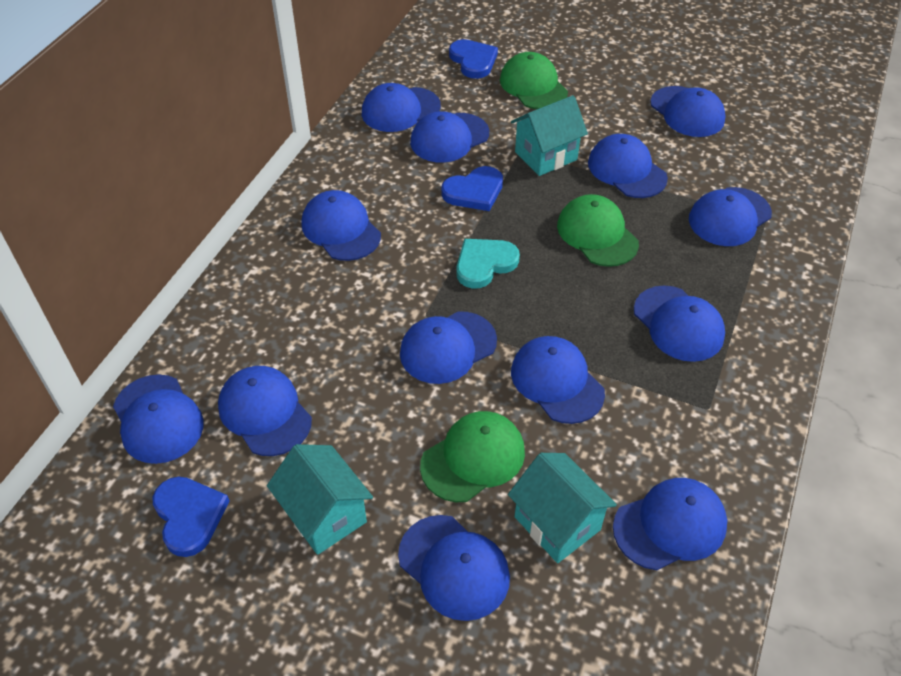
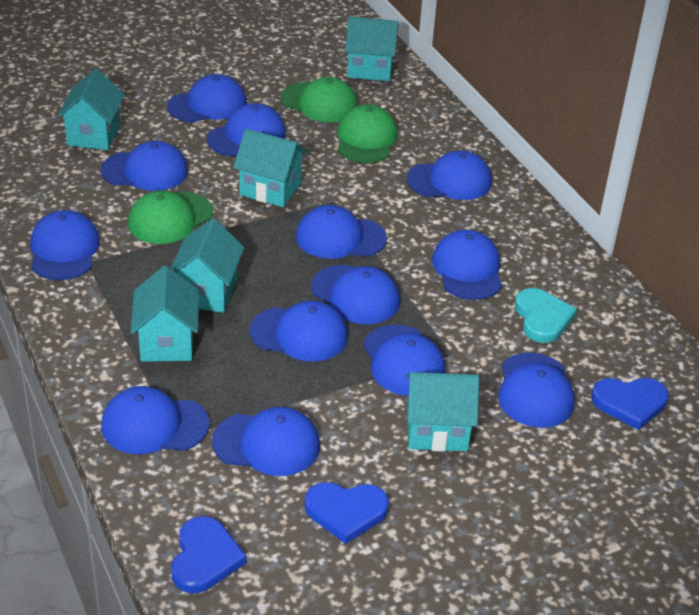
turquoise house: [267,444,373,555] [508,453,617,563] [511,95,588,176] = 3 -> [57,68,125,150] [131,266,199,362] [171,219,244,313] [233,129,307,207] [345,17,398,81] [406,372,479,452] = 6

